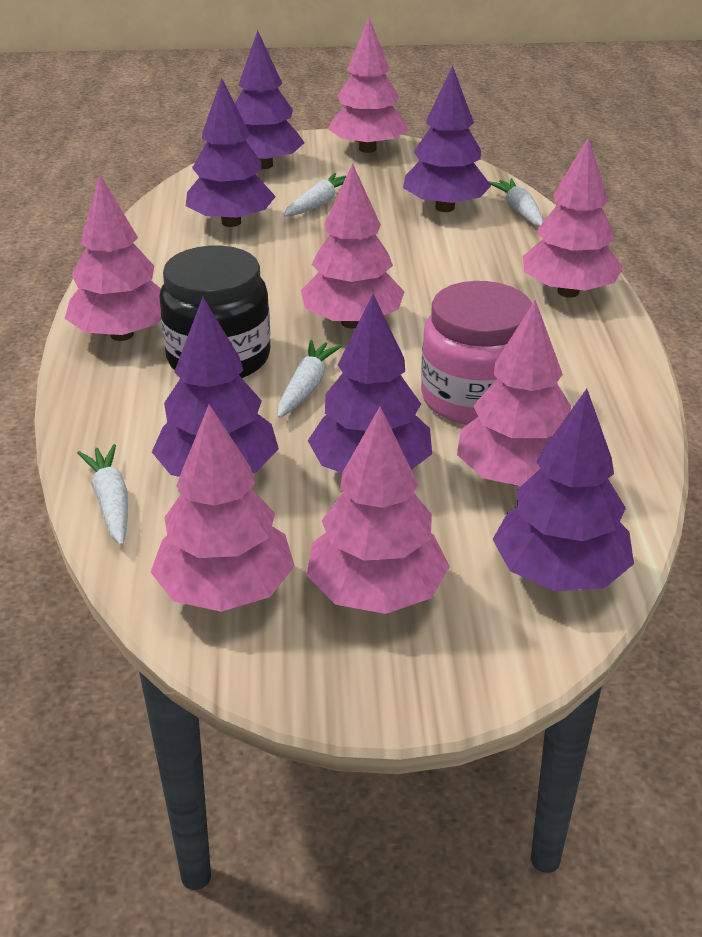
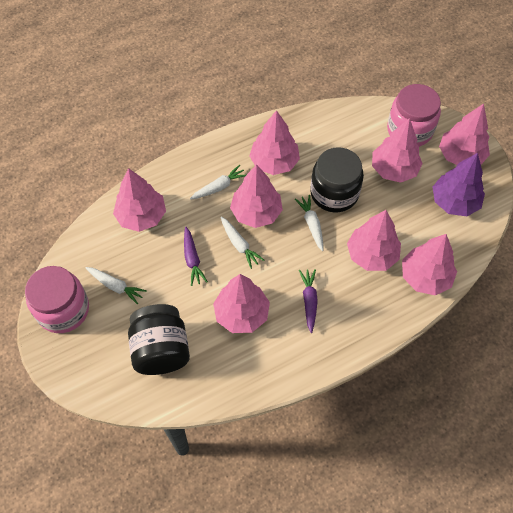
black jar: [159,246,271,378] = 1 -> [128,304,190,375] [310,147,364,212] = 2
pink jar: [421,281,532,425] = 1 -> [25,266,89,333] [387,84,441,147] = 2
pink tree: [65,175,161,341] [151,405,295,612] [301,163,405,328] [307,407,450,614] [328,18,408,153] [457,300,571,486] [523,137,623,298] = 7 -> [113,168,166,232] [213,274,270,333] [230,164,283,228] [249,110,300,175] [347,210,401,271] [372,118,423,183] [402,234,457,295] [439,103,490,165] = 8
purple carrot: none = 0 -> [184,227,208,286] [299,269,318,333] = 2
purple tree: [152,297,279,477] [186,78,276,227] [235,30,305,169] [308,294,432,473] [403,66,491,212] [493,389,634,591] = 6 -> [433,153,485,216] = 1

